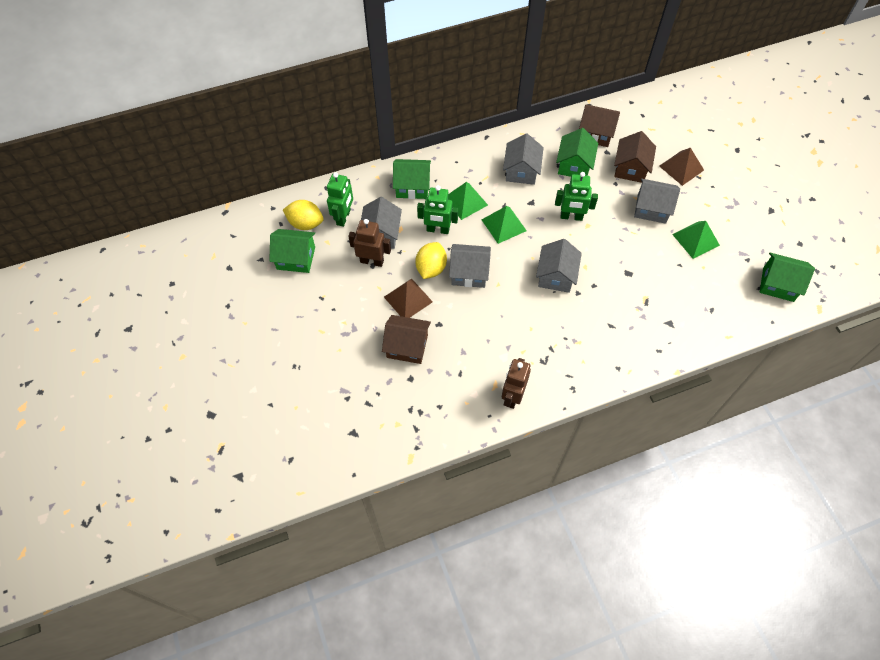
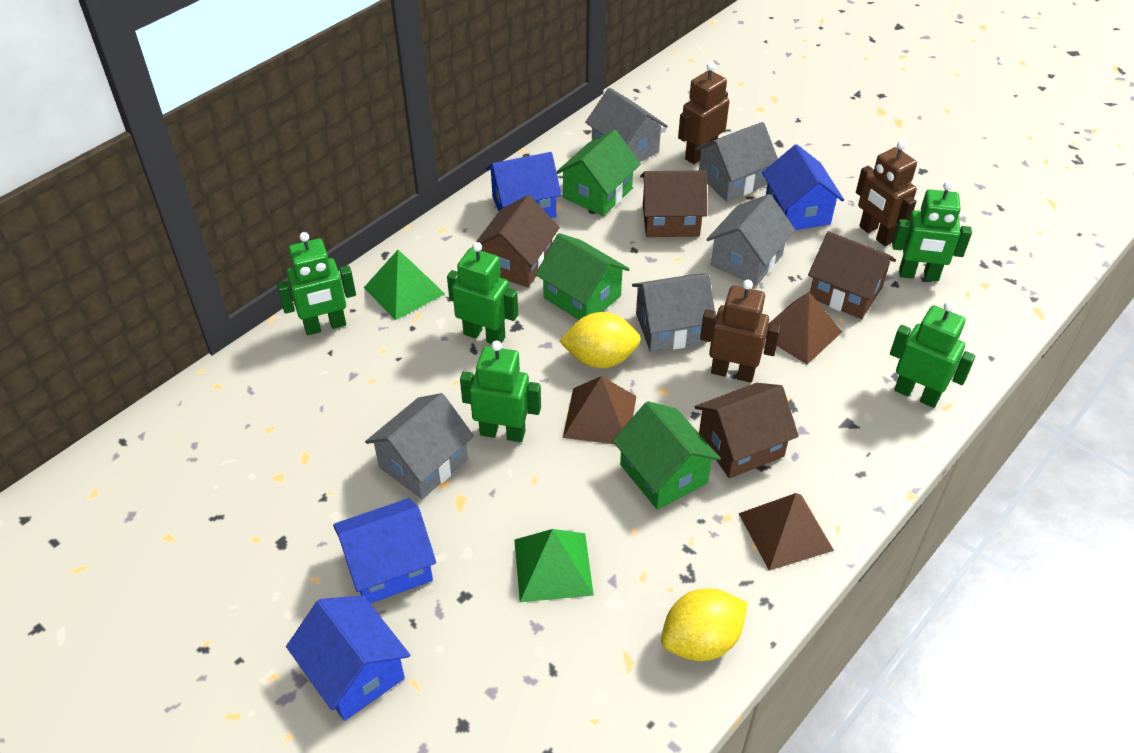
blue house: none = 0 -> [286,595,410,721] [333,498,436,604] [486,152,562,218] [762,144,844,230] = 4
brown house: [382,315,431,364] [579,104,620,147] [614,131,656,183] = 3 -> [476,195,560,287] [640,170,707,237] [695,383,799,478] [808,231,896,319] = 4
brown pyramid: [384,278,433,318] [659,148,704,186] = 2 -> [563,376,636,445] [738,493,834,571] [765,292,842,365] = 3
brown robot: [349,219,391,267] [502,358,531,409] = 2 -> [678,62,729,164] [700,280,781,383] [856,141,917,246] = 3
green house: [269,229,315,273] [393,159,431,199] [556,128,598,177] [760,253,815,302] = 4 -> [535,233,630,320] [556,130,641,216] [613,401,721,510] = 3
green pyramid: [448,182,488,220] [482,206,527,244] [672,221,720,259] = 3 -> [364,250,445,320] [514,529,594,602] = 2
green robot: [327,173,353,227] [417,185,458,234] [555,172,598,221] = 3 -> [277,232,356,335] [447,242,518,344] [460,341,541,442] [890,302,975,408] [892,181,972,281] = 5

